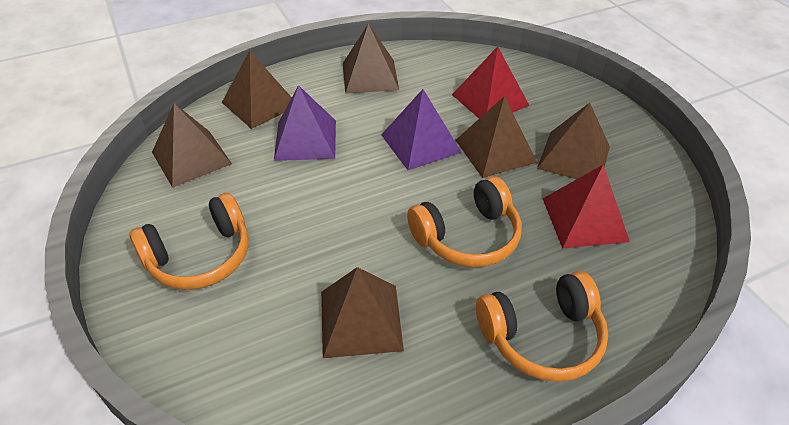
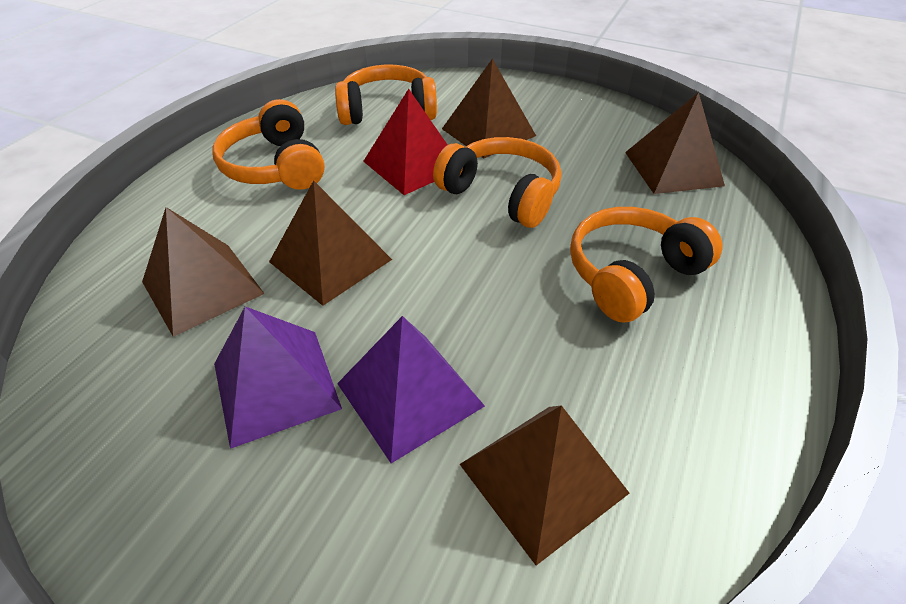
brown pyramid: [152,103,232,188] [222,50,292,129] [321,267,404,358] [343,23,399,94] [456,96,537,178] [537,103,610,179] = 6 -> [142,207,265,337] [269,180,392,306] [442,59,536,159] [460,405,630,566] [625,92,725,194] = 5
orange headphones: [129,193,249,290] [407,176,522,267] [476,271,608,382] = 3 -> [212,99,325,190] [335,65,437,125] [433,137,561,228] [570,207,722,322] = 4
red pyramid: [452,46,530,118] [543,165,630,248] = 2 -> [363,89,447,195] = 1

